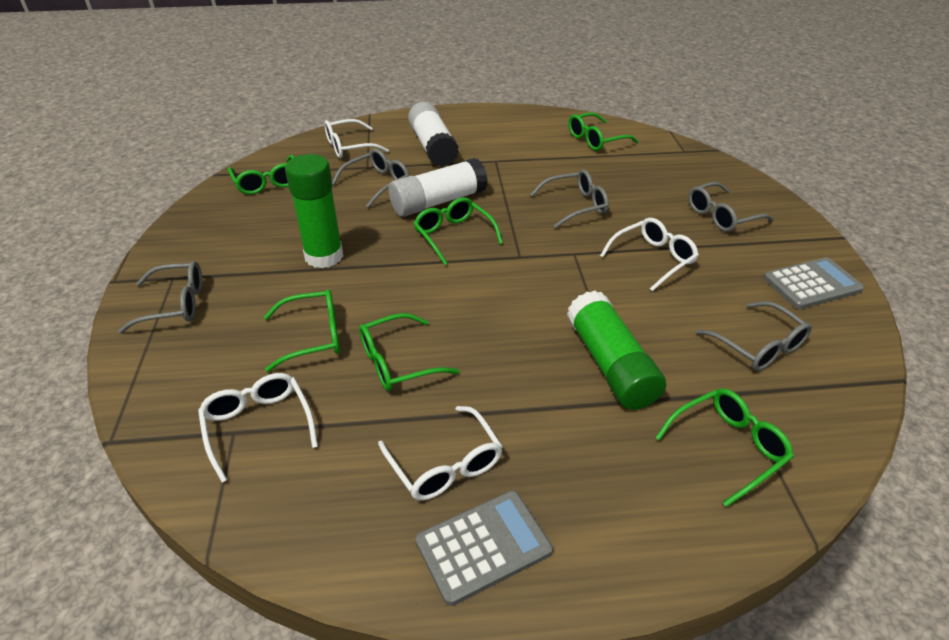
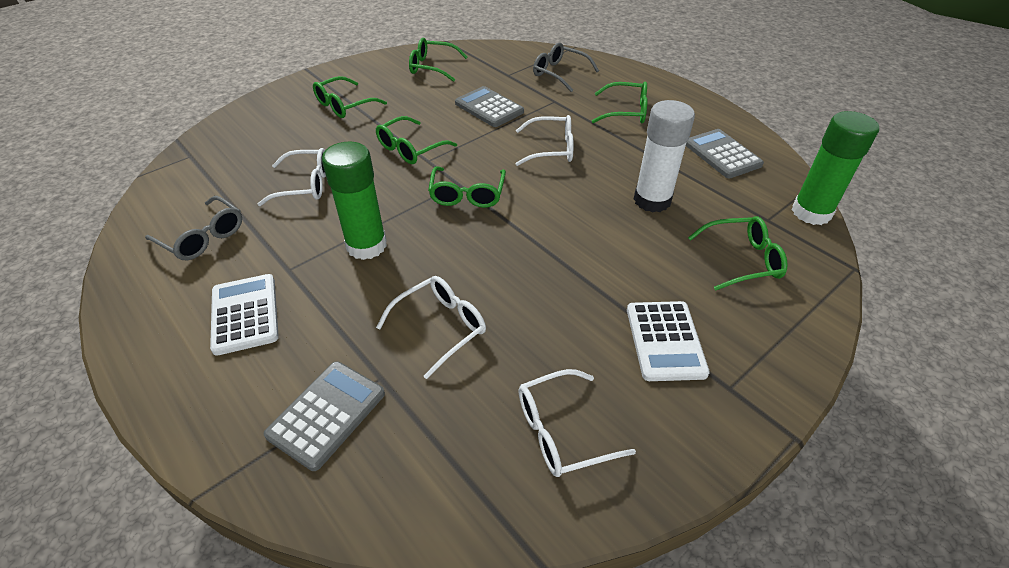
grey calculator: [415,491,553,606] [764,257,864,309] = 2 -> [264,361,385,471] [455,86,524,127] [686,129,764,178] = 3
grey glasses: [118,261,202,333] [332,149,409,208] [530,169,609,228] [688,182,774,232] [696,301,812,371] = 5 -> [145,196,242,260] [533,43,599,92] = 2
white calculator: none = 0 -> [210,274,279,356] [627,301,710,381] = 2
white glue stick: [389,158,488,217] [408,102,459,167] = 2 -> [634,100,695,212] = 1

